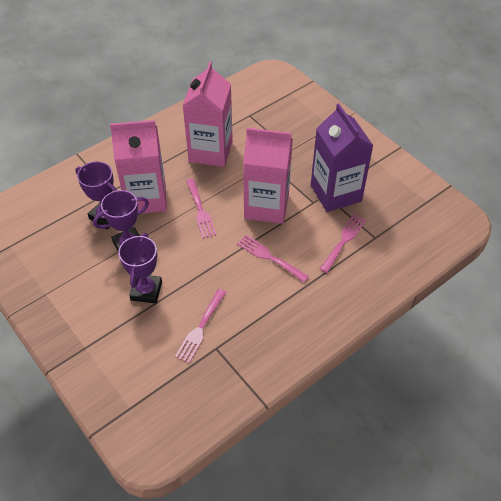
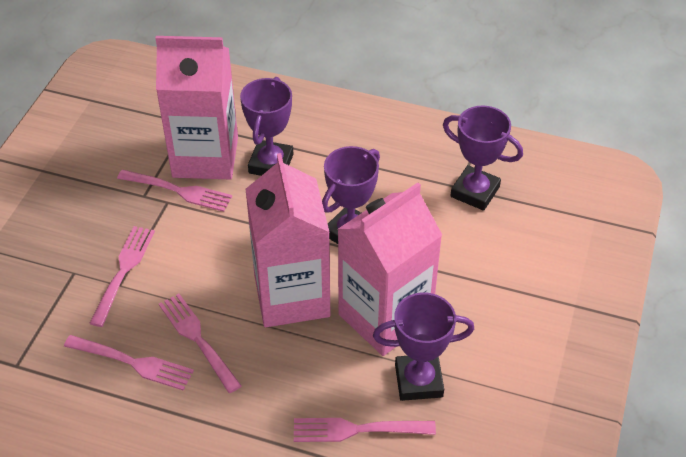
pink fork: [175,289,226,363] [186,179,217,238] [237,235,309,282] [320,214,366,273] = 4 -> [64,335,194,390] [89,226,155,327] [117,170,232,212] [159,294,242,393] [294,418,436,442] = 5
purple carton: [311,104,373,212] = 1 -> none = 0
purple trophy: [75,161,117,229] [93,190,149,251] [118,233,162,303] = 3 -> [240,77,293,176] [322,146,380,244] [373,292,474,401] [443,106,523,211] = 4

